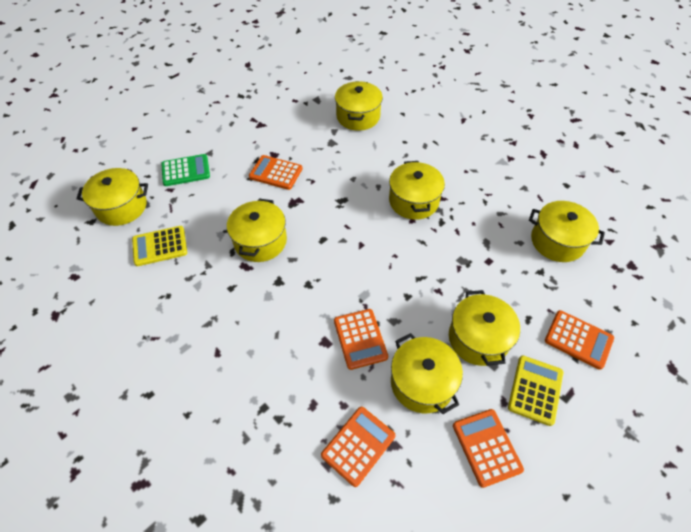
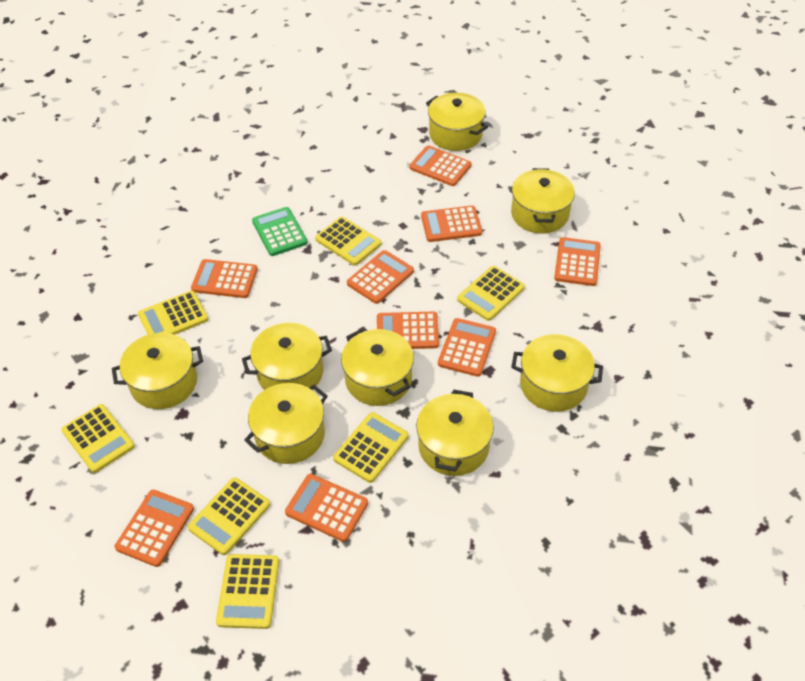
orange calculator: [249,155,303,190] [321,407,395,487] [334,309,388,370] [453,409,524,488] [545,310,614,370] = 5 -> [115,490,194,567] [191,259,258,298] [285,474,368,542] [347,250,414,304] [377,312,439,349] [409,145,471,186] [421,205,482,242] [438,318,496,377] [554,237,601,286] = 9
yellow calculator: [132,226,187,266] [508,356,563,426] = 2 -> [61,404,135,473] [138,291,208,335] [188,477,270,555] [216,554,279,629] [315,217,381,266] [333,412,409,483] [457,266,525,321] = 7
yellow pot: [77,168,148,226] [227,199,287,262] [335,81,383,131] [389,161,445,220] [391,333,463,414] [449,290,520,366] [529,201,605,262] = 7 -> [112,333,203,409] [242,323,332,390] [244,383,328,464] [341,328,414,406] [416,389,494,476] [426,93,488,151] [511,168,575,234] [511,334,603,412] = 8

